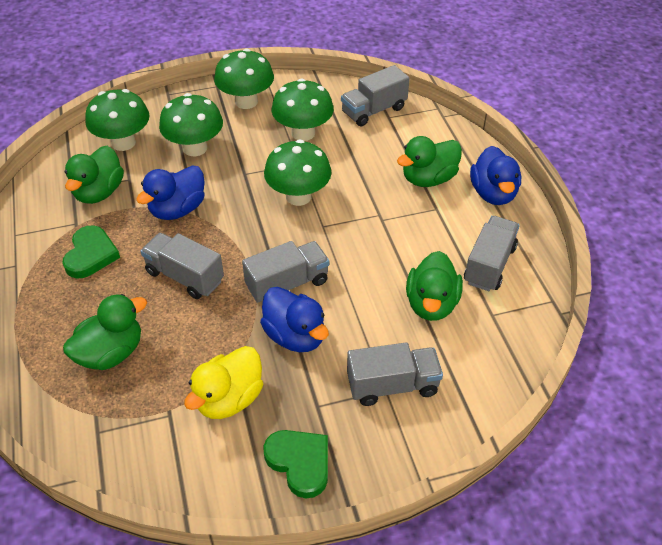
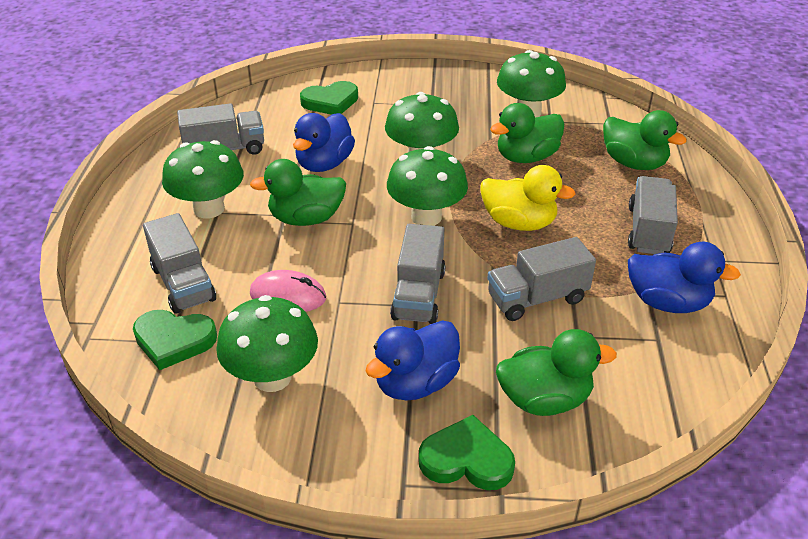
green heart: [62,225,120,278] [263,430,328,498] = 2 -> [133,310,217,370] [300,81,358,115] [419,415,515,490] = 3
pink mouse: none = 0 -> [250,270,326,312] = 1

